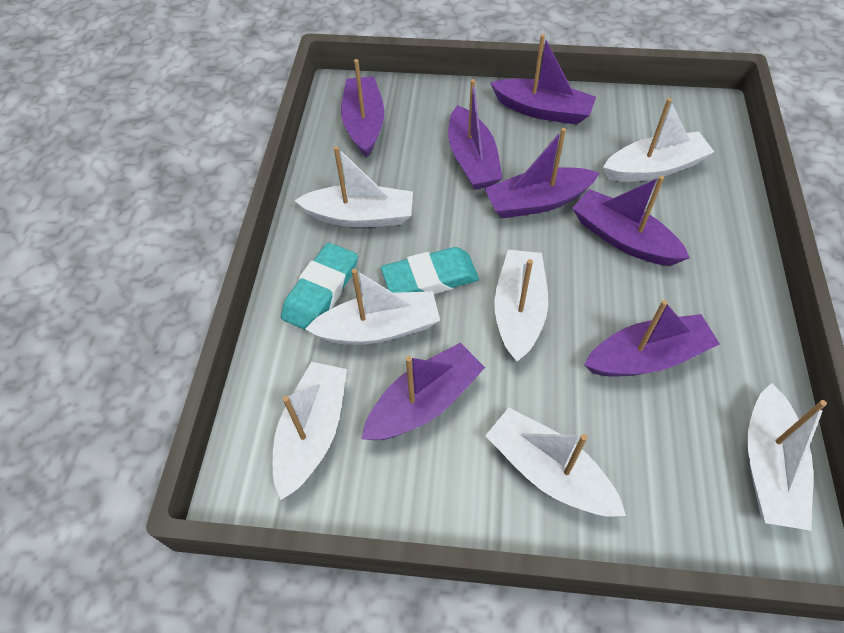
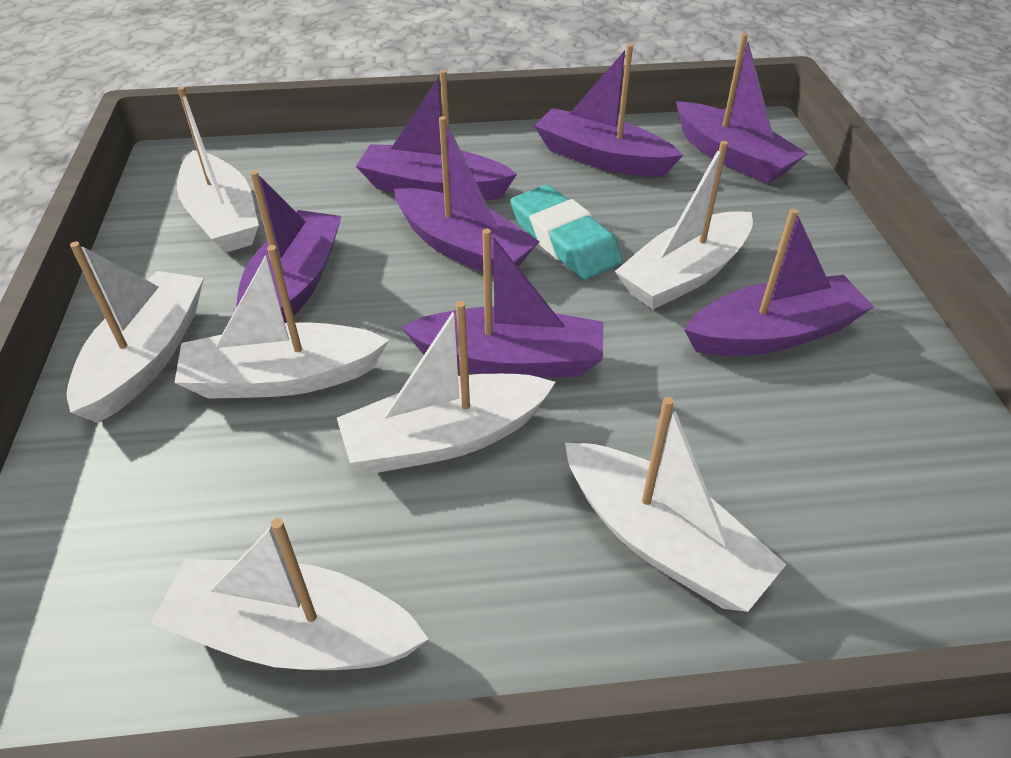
turquoise eraser: [281,243,358,331] [381,247,479,294] = 2 -> [510,185,623,279] = 1

